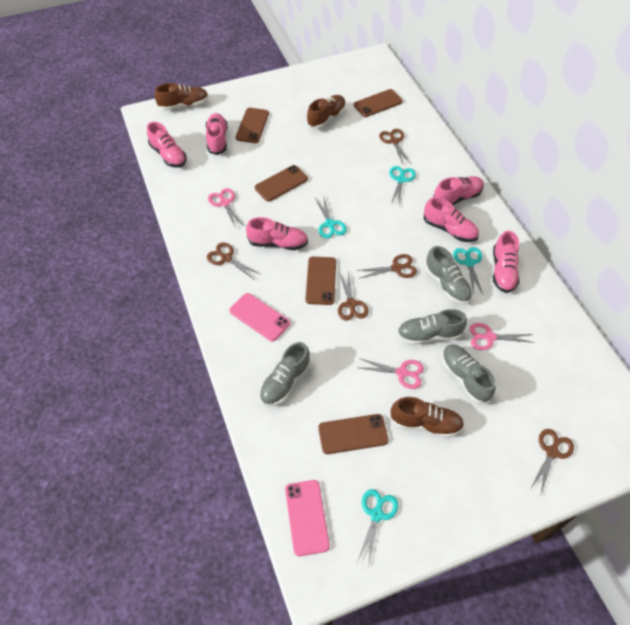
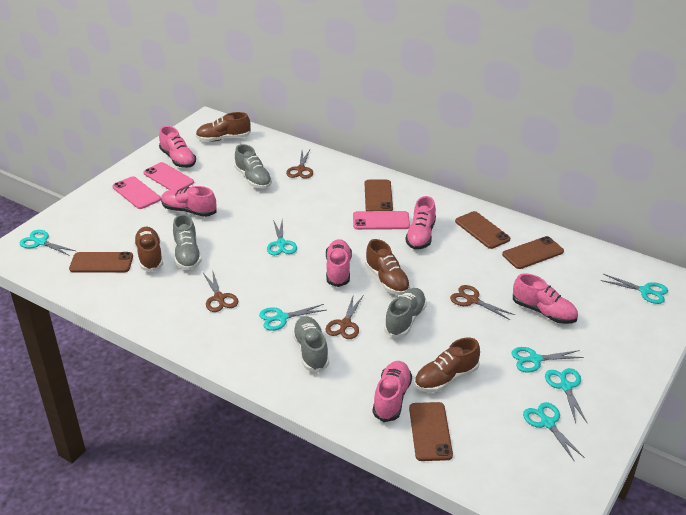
brown scissors: [207,243,260,280] [338,270,368,321] [356,254,417,278] [379,129,411,164] [531,429,574,494] = 5 -> [203,270,238,312] [286,150,313,179] [326,294,364,339] [450,285,515,320] = 4
brown shoe: [155,83,209,110] [306,95,346,129] [390,397,464,438] = 3 -> [134,227,163,271] [196,112,251,142] [365,239,410,295] [414,338,480,392] = 4
pink phone: [230,293,290,341] [285,480,330,556] = 2 -> [112,176,161,209] [144,162,194,190] [353,211,410,230] = 3
pink scissors: [208,188,244,228] [359,358,424,389] [469,323,535,350] = 3 -> none = 0
turquoise scissors: [316,195,347,239] [357,489,398,564] [389,166,416,206] [453,247,483,294] = 4 -> [20,230,76,256] [259,304,326,331] [267,219,297,255] [511,347,584,372] [523,402,585,462] [545,368,587,423] [600,274,668,304] = 7

